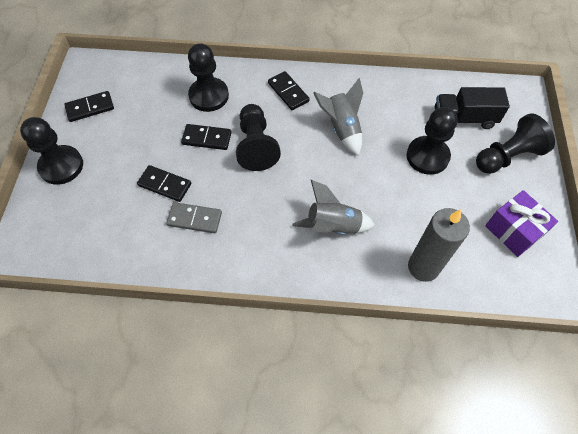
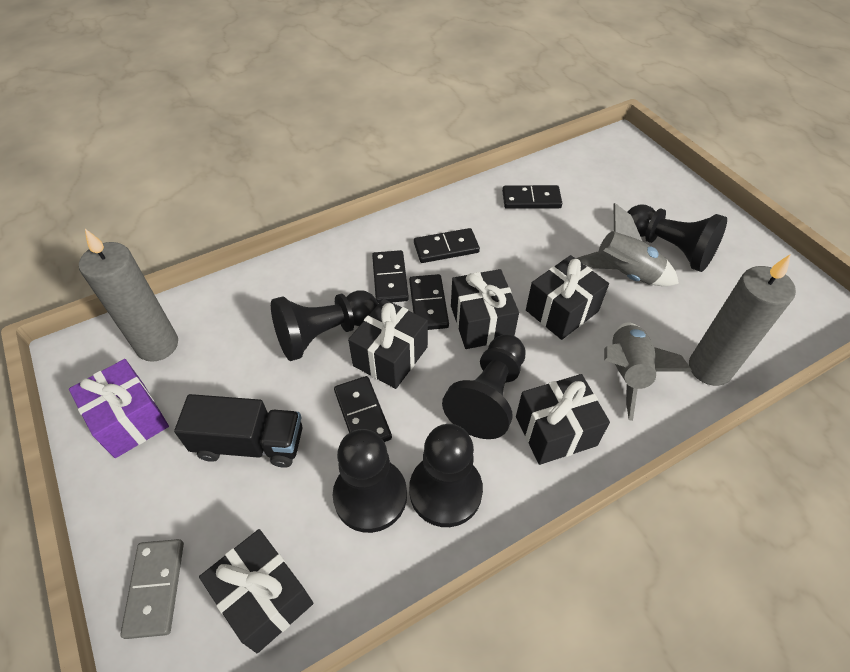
black domino: [64,91,114,122] [137,165,191,202] [181,124,232,150] [268,71,310,110] = 4 -> [334,376,392,442] [372,250,409,304] [409,274,449,330] [414,228,480,263] [502,185,562,209] = 5
black gift: none = 0 -> [199,529,314,653] [348,299,428,389] [451,269,519,349] [516,374,610,465] [526,255,609,340] = 5
grey candle: [408,208,470,282] = 1 -> [79,229,178,362] [689,255,796,386] = 2

